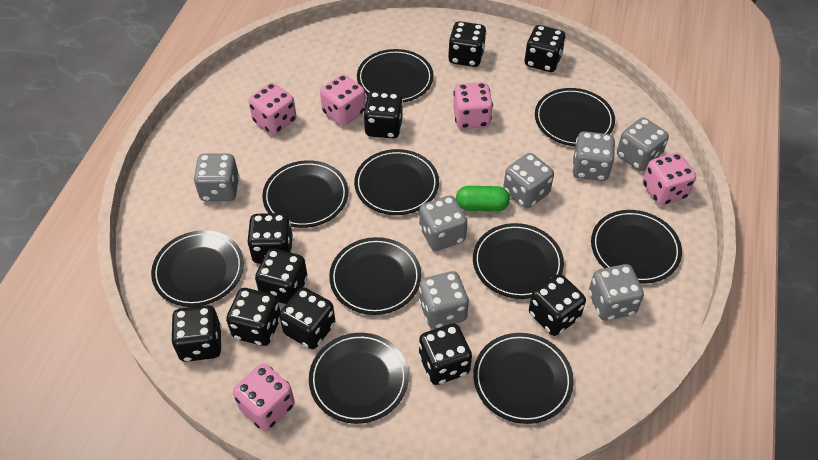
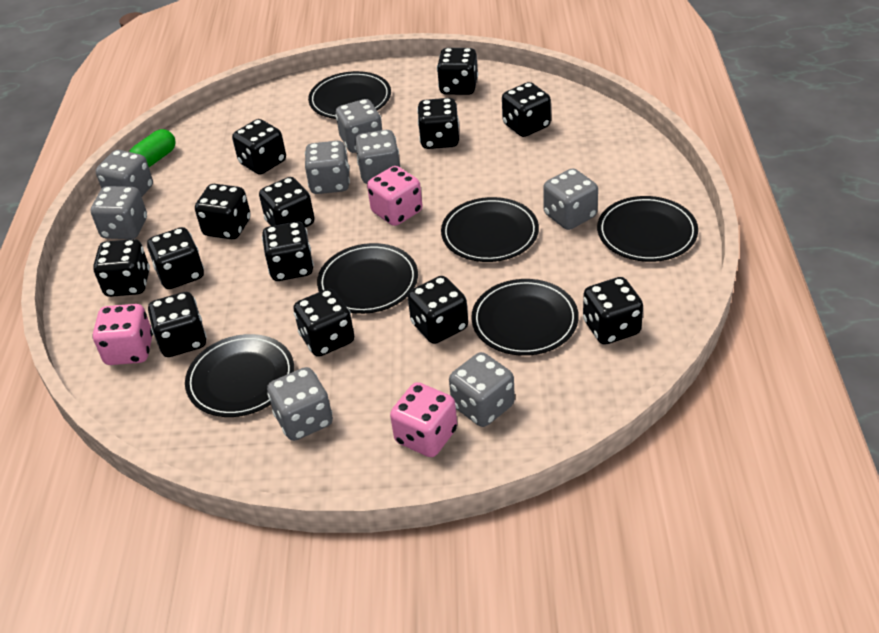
black dice: [171,305,222,362] [226,288,281,346] [247,213,293,264] [255,248,307,304] [279,287,335,349] [363,91,403,138] [419,324,472,385] [448,21,486,67] [524,25,566,72] [529,274,586,336] = 10 -> [93,239,150,297] [147,227,204,289] [148,292,207,357] [195,184,251,239] [232,119,286,175] [259,177,315,227] [262,221,314,281] [293,289,354,357] [408,276,468,344] [417,98,459,149] [437,48,478,95] [502,82,551,137] [583,277,643,345] = 13
black plate: [151,230,244,307] [262,160,348,228] [309,333,409,424] [329,237,421,315] [354,149,439,215] [357,49,434,102] [473,223,564,299] [473,333,574,424] [535,88,615,146] [591,210,682,284] = 10 -> [185,334,294,417] [308,71,391,119] [317,243,418,314] [441,197,539,262] [471,279,579,356] [597,196,698,262] = 6
grey dice: [193,153,239,201] [419,195,467,251] [419,271,469,329] [503,153,554,208] [572,131,615,181] [589,264,644,321] [617,117,669,171] = 7 -> [91,186,147,239] [96,150,153,197] [267,367,333,441] [305,141,350,194] [335,99,382,153] [355,130,401,184] [449,352,515,427] [543,168,598,230] = 8
pink dice: [233,364,295,431] [249,83,296,135] [320,74,366,126] [453,82,493,129] [643,152,696,206] = 5 -> [92,304,153,365] [367,166,422,226] [390,382,457,457] = 3

